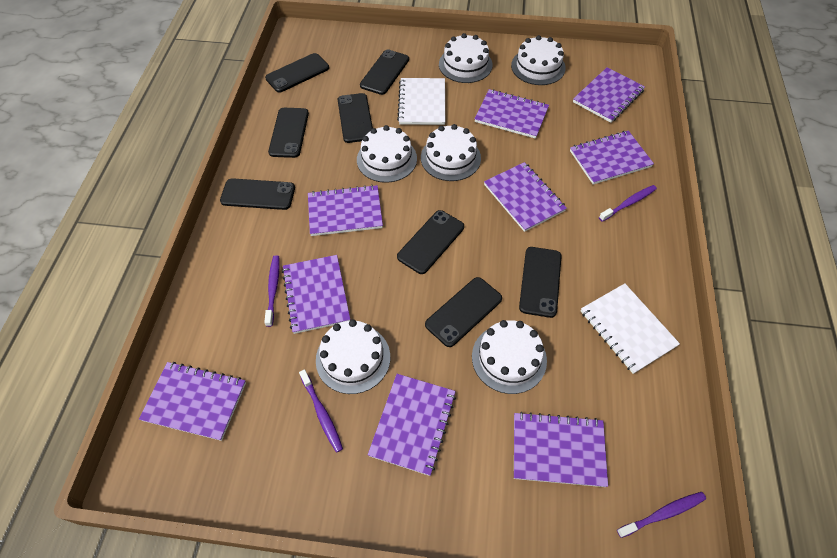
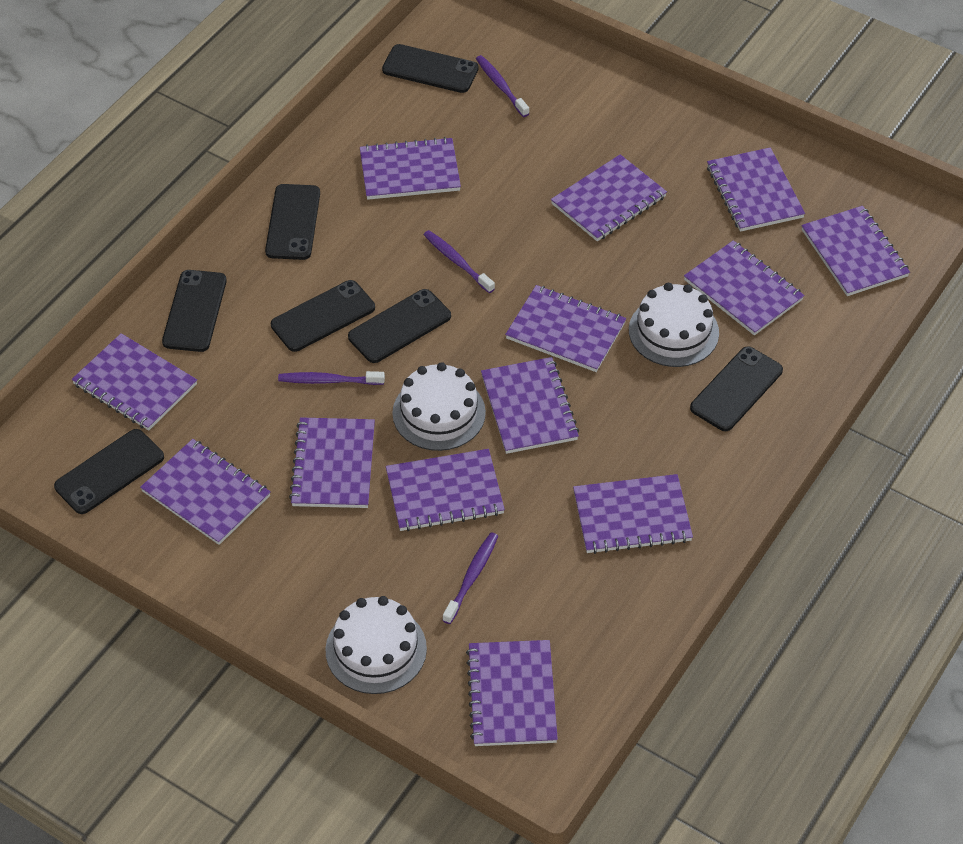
black phone: [220,178,295,210] [265,53,329,93] [268,108,309,158] [338,93,373,143] [360,50,409,95] [397,210,464,274] [425,277,502,347] [519,247,562,318] = 8 -> [54,429,164,514] [162,270,227,352] [265,184,320,260] [271,280,375,352] [348,289,451,363] [382,44,479,93] [690,346,783,431] = 7
purple notebook: [139,362,246,441] [282,255,350,334] [308,185,383,236] [368,374,456,476] [475,89,549,139] [484,162,567,232] [514,412,608,487] [570,131,654,185] [573,67,645,123] = 9 -> [71,333,197,430] [140,439,271,545] [289,417,375,508] [360,137,461,200] [386,449,505,531] [466,640,558,746] [481,357,579,454] [505,285,626,372] [551,154,667,241] [573,474,693,554] [684,240,804,335] [707,147,805,232] [801,206,910,296] = 13
white cake: [316,319,390,394] [357,125,417,183] [421,124,481,181] [439,33,493,83] [472,320,547,394] [511,35,566,85] = 6 -> [325,596,427,694] [392,362,486,451] [629,283,719,367] = 3
white notebook: [397,78,445,125] [581,283,680,374] = 2 -> none = 0

